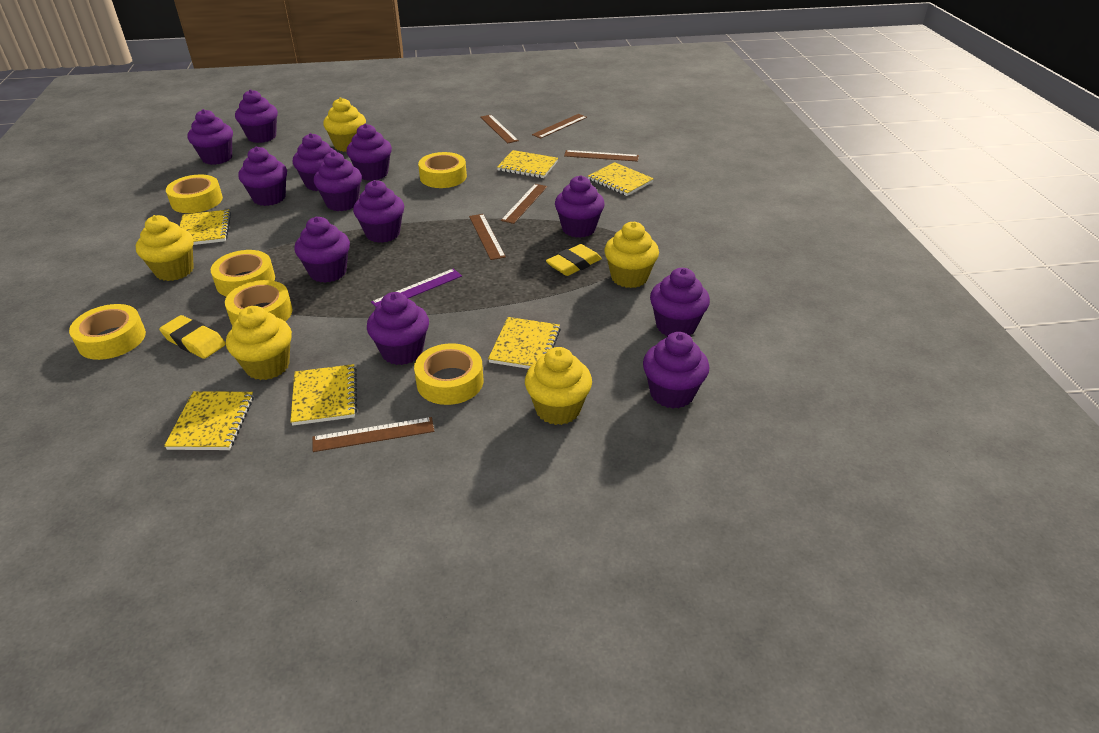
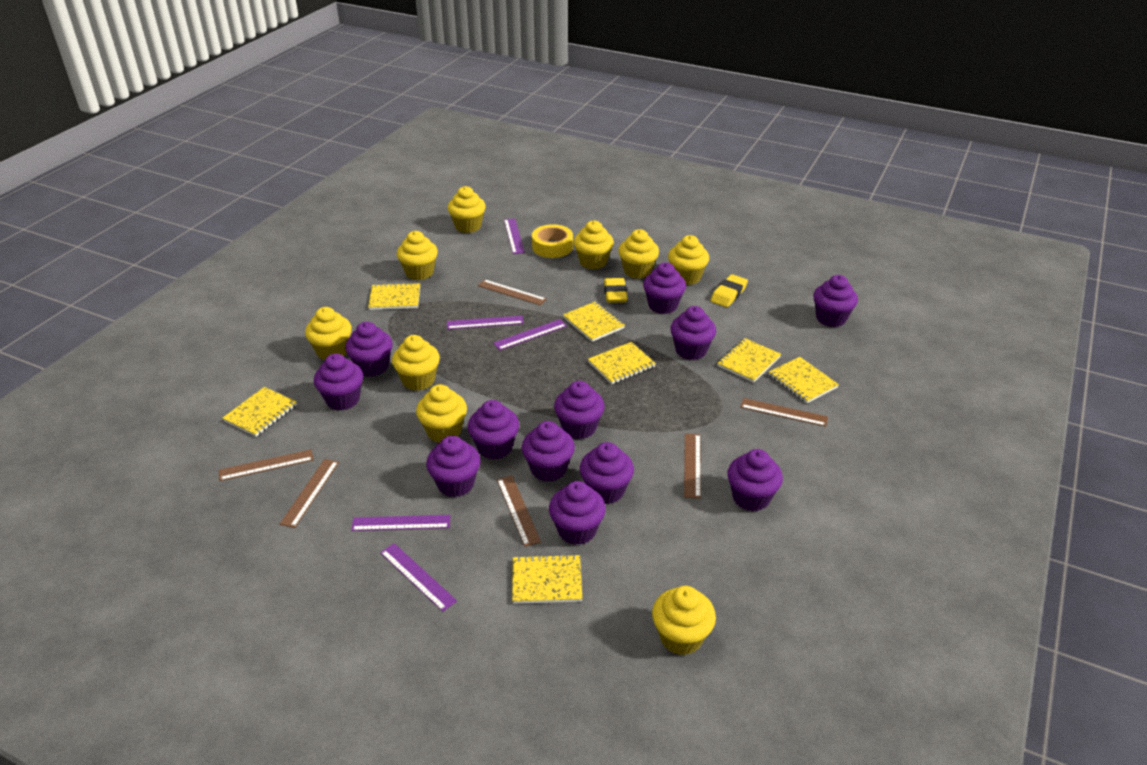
purple ruler: [371,269,462,307] = 1 -> [351,515,450,531] [380,543,457,612] [447,316,524,329] [493,319,567,350] [504,218,525,254] = 5
yellow cupcake: [136,215,194,281] [226,306,292,380] [323,97,366,152] [525,347,592,425] [604,222,659,288] = 5 -> [305,307,352,360] [392,335,440,391] [397,231,438,280] [416,384,467,443] [448,186,486,233] [574,220,614,269] [618,229,659,279] [652,586,716,655] [668,235,709,285] = 9
yellow notebook: [164,391,254,450] [180,210,231,245] [290,364,357,426] [488,317,561,369] [497,150,558,178] [588,162,654,196] = 6 -> [223,387,297,437] [368,283,420,310] [512,554,582,604] [563,302,625,342] [588,342,656,384] [717,338,781,383] [769,357,839,403] = 7
yellow tape: [69,304,146,360] [166,175,223,213] [211,250,275,297] [225,280,293,325] [414,343,483,405] [418,152,467,188] = 6 -> [532,224,573,258] = 1

